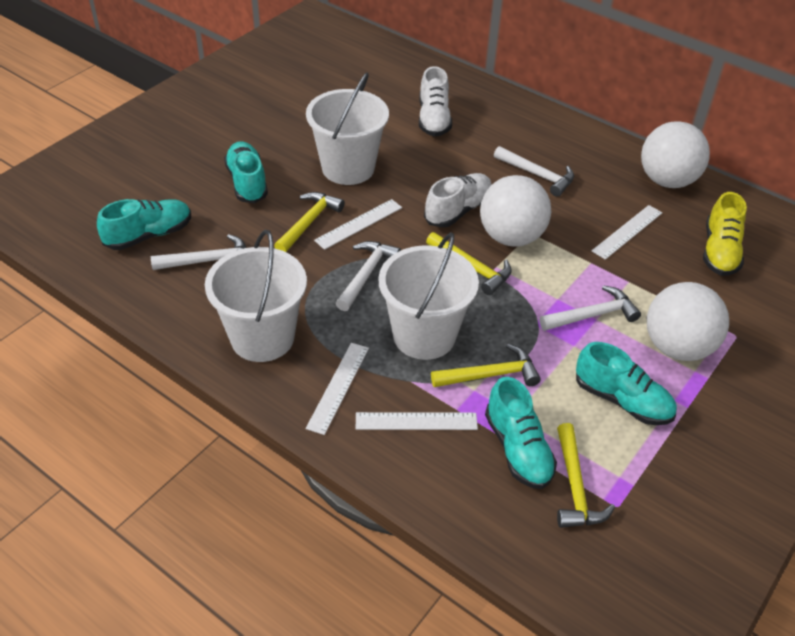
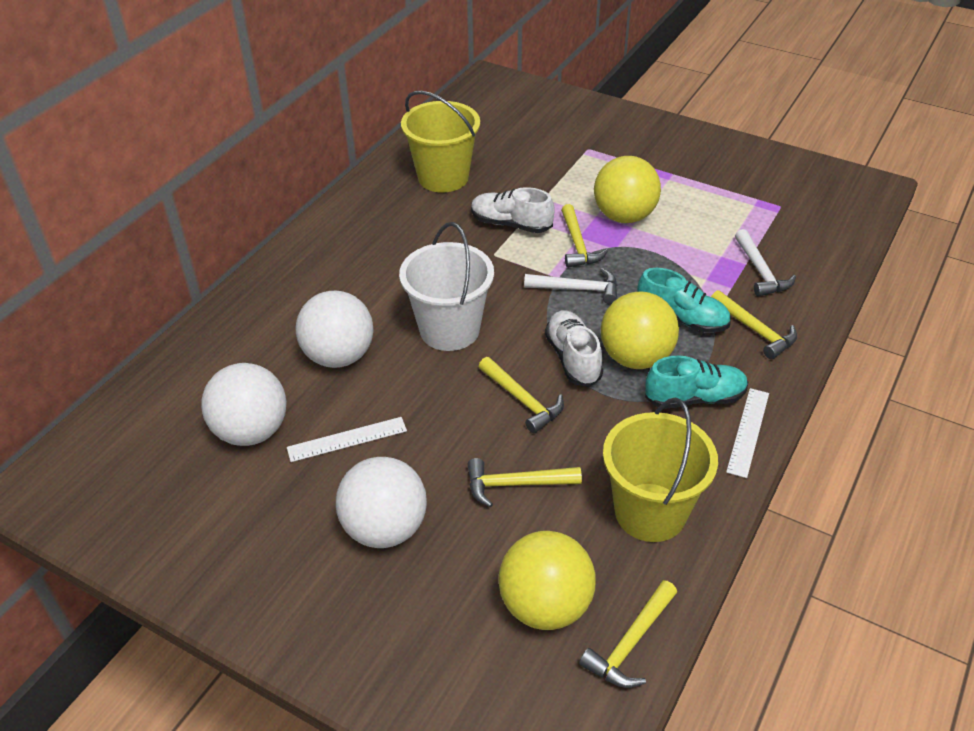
turquoise shoe: [97,199,191,250] [224,141,268,203] [485,377,557,489] [576,342,677,425] = 4 -> [637,268,730,333] [645,356,748,409] = 2
white bucket: [205,230,307,362] [306,72,389,185] [379,232,479,360] = 3 -> [399,222,494,351] = 1
white hammer: [151,234,246,270] [336,241,401,311] [494,146,574,197] [540,285,641,331] = 4 -> [524,268,618,305] [735,229,796,297] = 2
white ruler: [306,343,369,435] [314,199,402,250] [356,412,478,430] [592,205,662,260] = 4 -> [287,417,407,462] [726,388,769,478] = 2
yellow ball: none = 0 -> [498,531,596,630] [594,156,661,223] [601,292,679,369] = 3
yellow bucket: none = 0 -> [401,91,480,193] [603,398,718,542] = 2
yellow hammer: [274,192,345,252] [426,232,512,295] [431,344,541,387] [557,423,615,528] = 4 -> [468,458,582,507] [478,357,564,433] [561,204,608,268] [579,580,677,688] [711,290,797,359] = 5
yellow shoe: [703,192,747,276] = 1 -> none = 0

